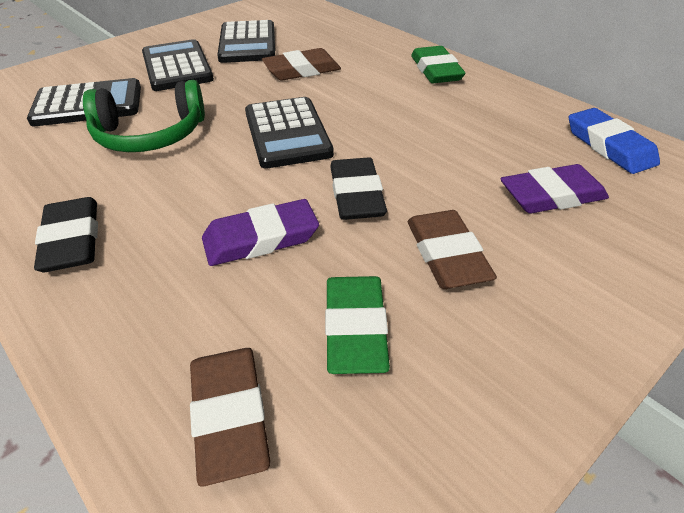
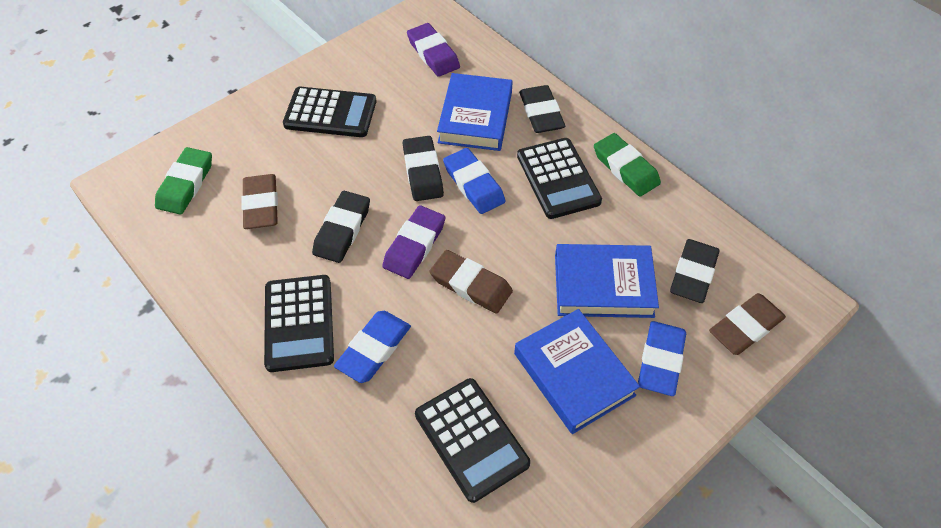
black eraser: [34,197,98,272] [330,157,387,220] = 2 -> [312,191,370,263] [403,136,444,201] [519,85,565,133] [670,239,720,303] = 4
blue book: none = 0 -> [437,73,513,151] [514,309,640,434] [555,244,659,318] = 3
blue eraser: [569,108,660,174] = 1 -> [334,311,411,383] [443,148,505,214] [638,321,686,396] = 3
green headphones: [83,80,205,152] = 1 -> none = 0

